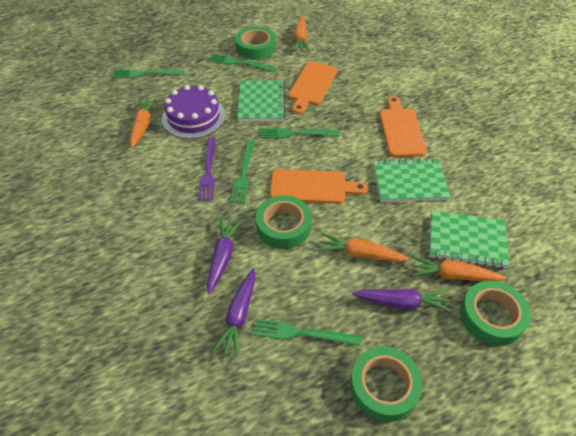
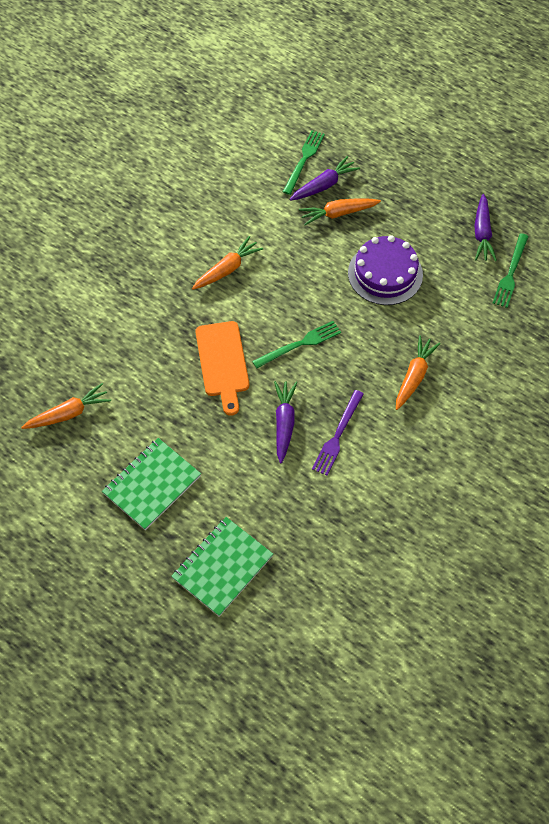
green fork: [113,70,185,78] [209,53,276,72] [230,140,255,204] [252,318,361,346] [260,128,340,138] = 5 -> [252,321,341,368] [283,130,325,195] [493,233,529,308] = 3
green notebook: [237,80,285,121] [373,158,451,202] [430,210,509,269] = 3 -> [102,438,201,530] [171,517,273,617] = 2
green tape: [235,27,276,60] [256,195,312,249] [350,346,423,422] [460,281,531,346] = 4 -> none = 0
orange cutting board: [270,169,368,204] [289,62,337,114] [379,96,427,157] = 3 -> [195,321,249,416] = 1

